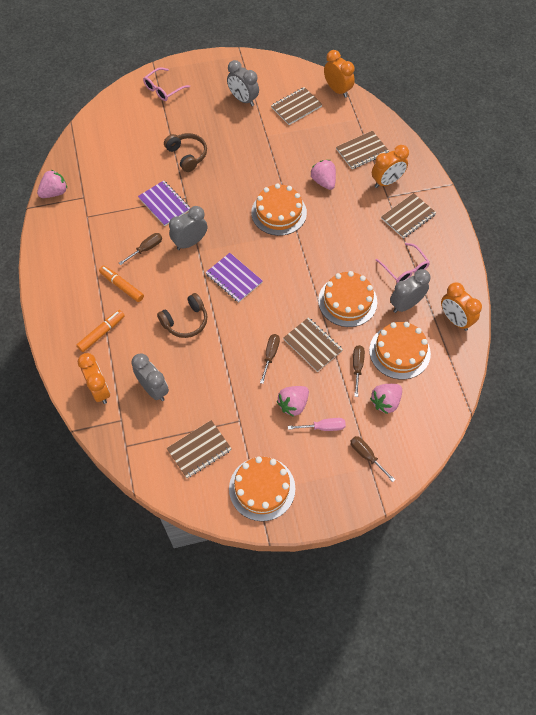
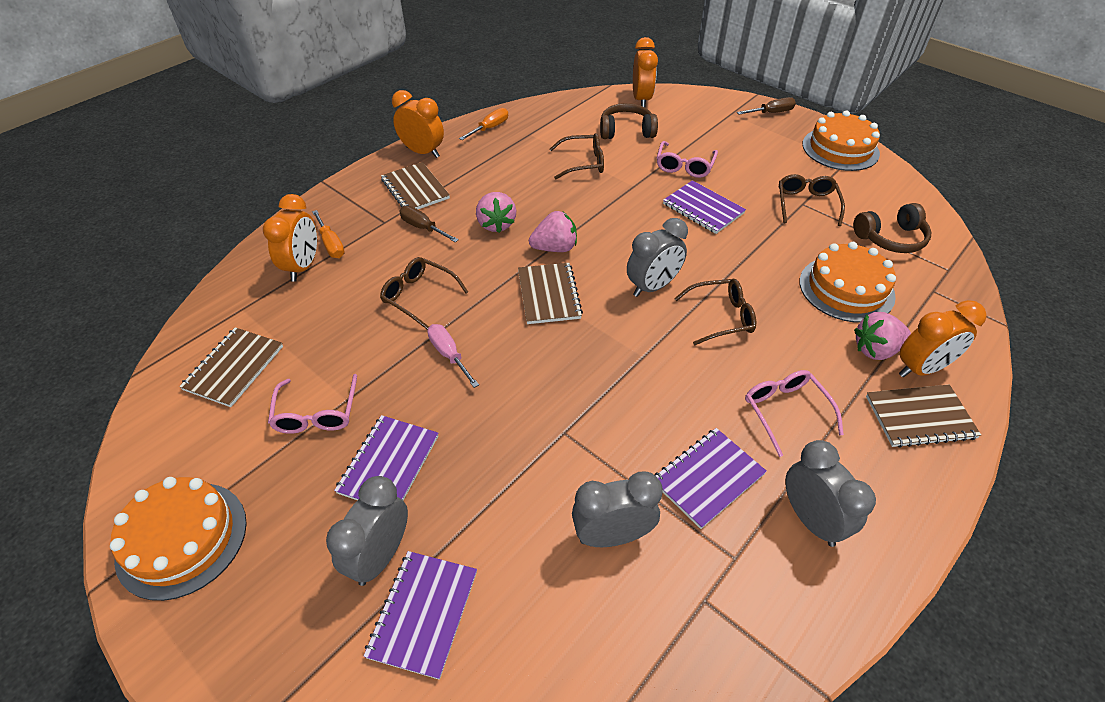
brown glasses: none = 0 -> [380,257,468,330] [549,133,604,179] [674,279,756,345] [779,174,845,226] = 4
brown notebook: [167,420,232,478] [271,87,322,125] [283,317,343,372] [336,131,389,169] [381,193,436,238] = 5 -> [179,327,283,407] [381,162,450,209] [518,263,583,324] [866,385,981,448] = 4
brown screwdriver: [119,233,162,265] [260,334,280,384] [350,436,395,482] [353,345,365,397] = 4 -> [399,206,459,242] [737,97,796,115] = 2
orange cake: [229,457,295,521] [251,183,307,236] [318,271,377,327] [369,322,431,379] = 4 -> [110,477,247,601] [800,242,896,323] [802,111,880,171] = 3
orange marker: [76,310,125,352] [99,266,144,302] = 2 -> none = 0
orange screwdriver: none = 0 -> [312,210,345,258] [459,108,508,140] = 2
pink glasses: [143,67,190,101] [376,243,430,283] = 2 -> [268,374,357,434] [657,141,718,178] [745,370,844,457] = 3
pink strawberry: [37,170,67,198] [277,386,309,417] [310,160,336,190] [370,384,402,414] = 4 -> [476,192,516,233] [529,211,577,252] [854,312,911,360] = 3
purple notebook: [138,180,190,226] [206,253,263,302] = 2 -> [334,415,438,500] [363,551,477,680] [655,428,767,529] [663,180,746,234] = 4

